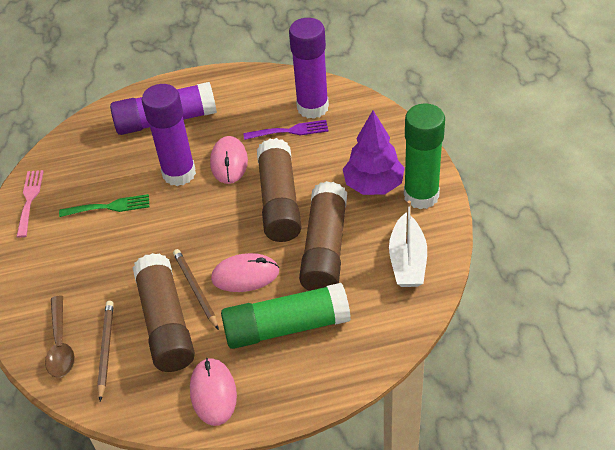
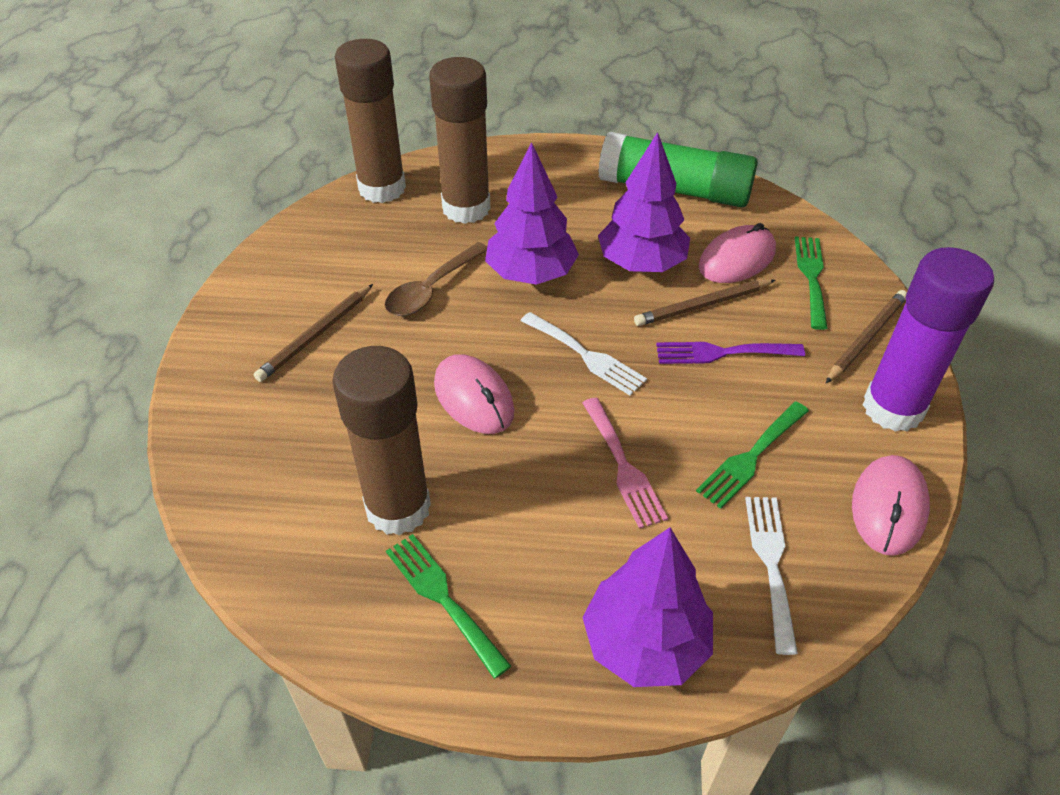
brown pencil: [97,301,114,401] [173,249,219,330] = 2 -> [254,284,373,382] [634,279,775,326] [826,290,907,383] = 3
green fork: [59,194,149,217] = 1 -> [386,534,511,679] [696,402,809,509] [795,236,828,330] = 3
green glue stick: [221,283,351,349] [404,103,445,209] = 2 -> [598,132,758,207] = 1
purple glue stick: [110,82,217,135] [142,84,196,186] [289,18,329,119] = 3 -> [863,247,994,432] = 1
purple tree: [343,111,405,195] = 1 -> [485,142,579,285] [582,528,713,687] [598,132,690,272] = 3
white boat: [389,201,427,287] = 1 -> none = 0
white fork: none = 0 -> [521,312,647,396] [745,497,798,655] = 2

